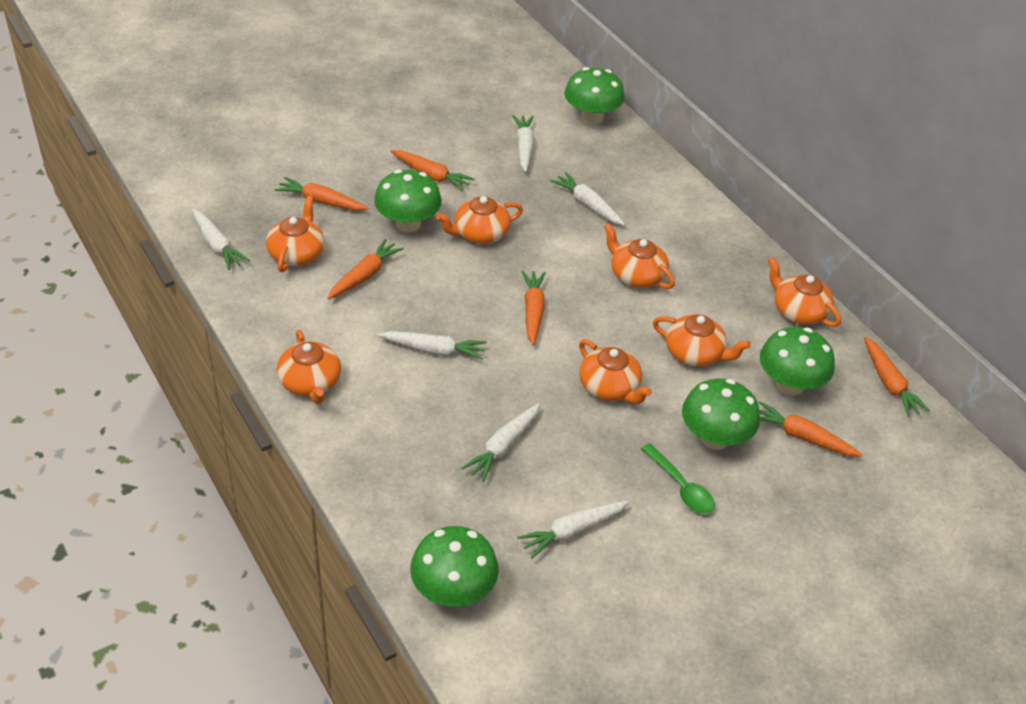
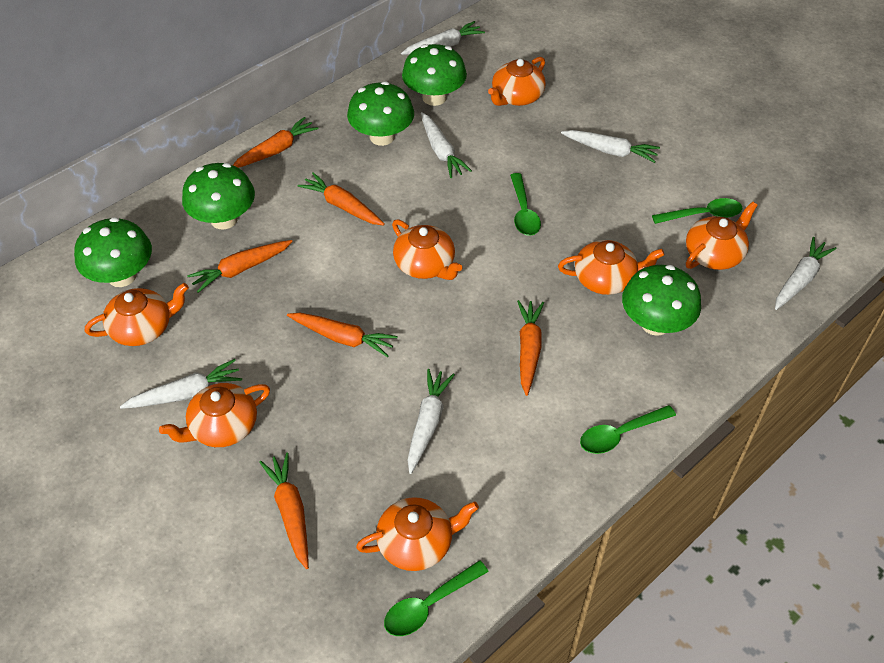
green spoon: [641,443,715,514] = 1 -> [384,560,489,636] [510,173,541,236] [580,405,676,454] [652,198,743,224] = 4

